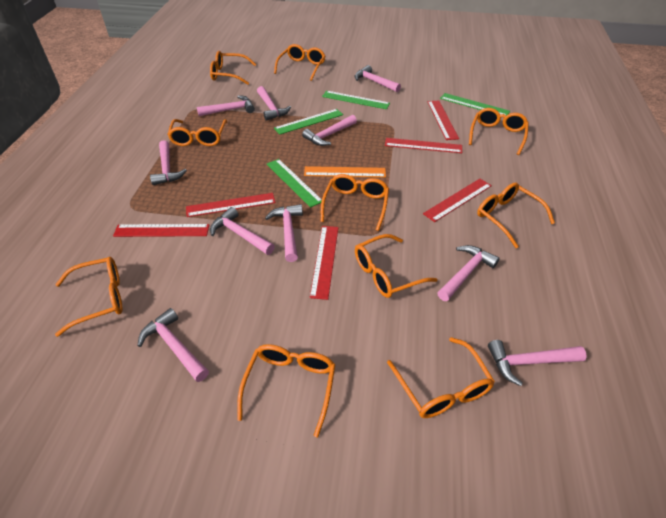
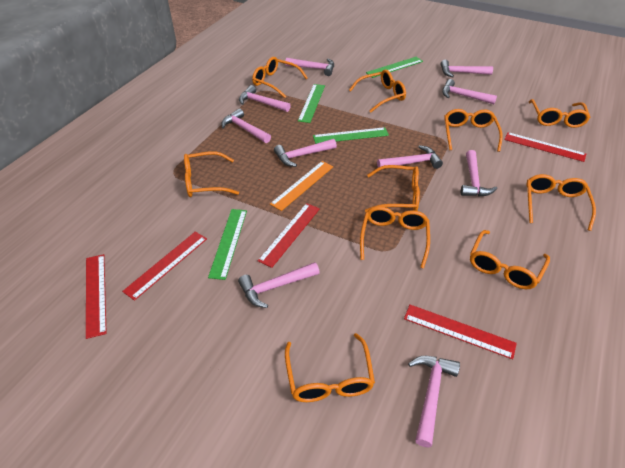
red ruler: [113,224,209,237] [186,193,276,217] [310,226,338,300] [385,138,462,153] [423,179,492,222] [427,100,459,140] = 6 -> [86,254,107,339] [122,231,207,301] [258,203,320,268] [404,305,517,360] [504,132,586,162] = 5

